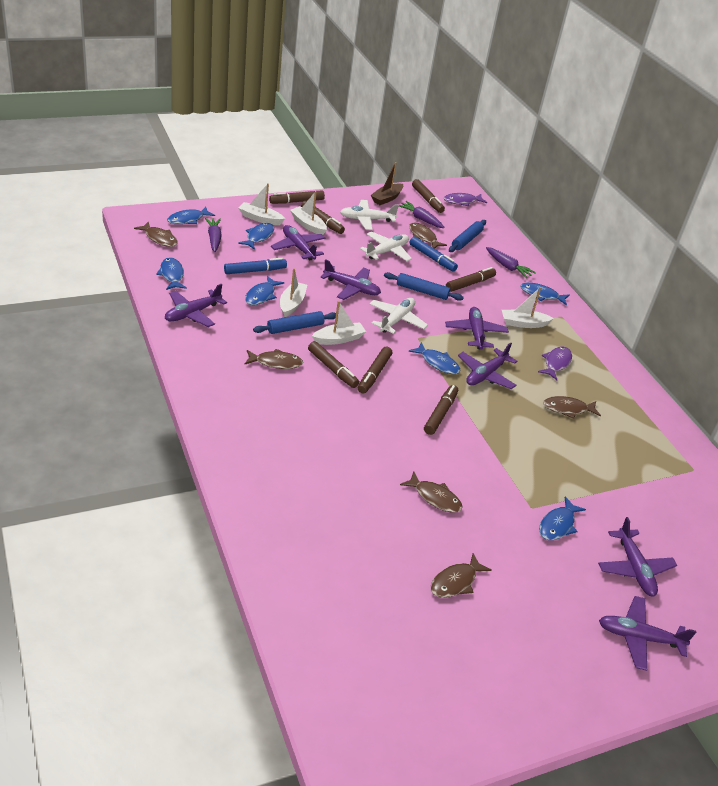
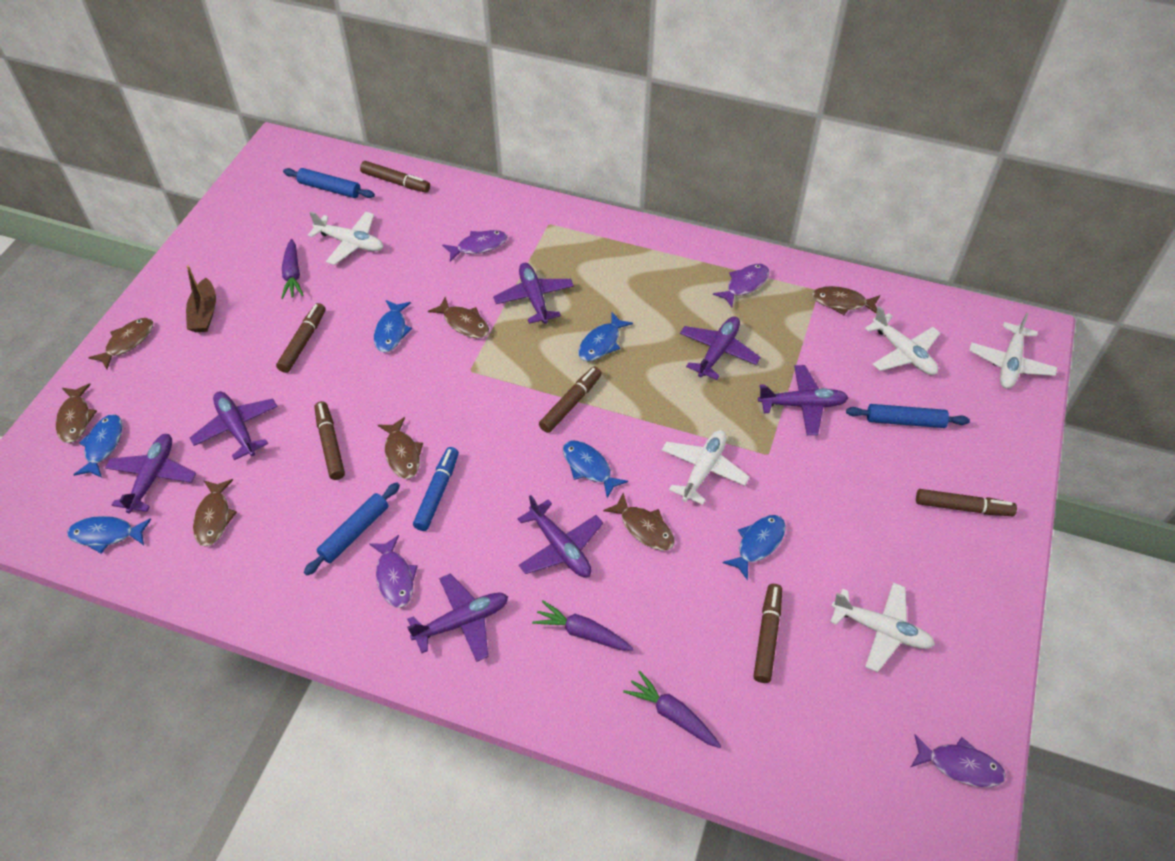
blue fish: [156,257,187,290] [167,207,215,224] [238,223,274,250] [245,276,284,305] [409,342,461,374] [520,283,570,306] [539,497,586,540] = 7 -> [67,516,151,553] [73,414,123,478] [374,300,412,352] [563,441,628,498] [578,312,633,361] [722,515,786,580] = 6
blue marker: [224,258,287,274] [409,236,458,272] = 2 -> [413,447,459,531] = 1
brown fish: [134,222,178,247] [244,349,303,369] [400,471,463,513] [409,223,447,249] [431,553,492,598] [543,396,601,419] = 6 -> [56,384,97,443] [88,318,153,369] [193,479,237,547] [378,417,423,479] [428,297,489,338] [603,493,675,551] [812,286,880,315] = 7
brown marker: [269,190,325,204] [301,201,345,234] [308,341,359,388] [358,347,392,394] [412,179,445,213] [424,385,458,435] [446,267,496,292] = 7 -> [276,303,326,373] [315,401,345,480] [360,161,430,193] [539,367,602,433] [753,584,782,683] [916,489,1017,516] = 6
purple fish: [444,193,487,206] [538,346,572,380] = 2 -> [369,535,418,608] [442,230,508,262] [713,264,769,307] [911,735,1006,787] = 4
white boat: [239,183,285,225] [280,268,307,317] [290,191,327,235] [312,301,366,345] [502,287,554,328] = 5 -> none = 0
white plane: [340,200,399,230] [360,232,412,261] [369,298,428,334] = 3 -> [308,212,383,265] [662,430,750,505] [830,582,935,672] [865,306,940,375] [969,313,1057,389] = 5

